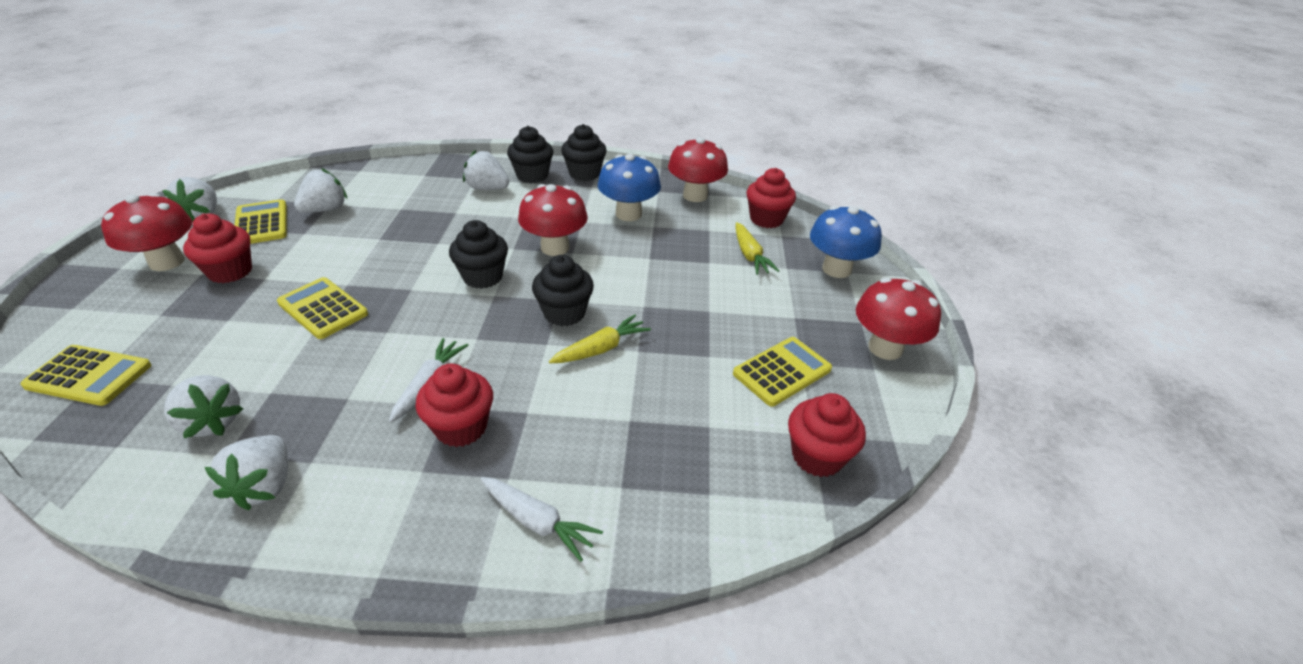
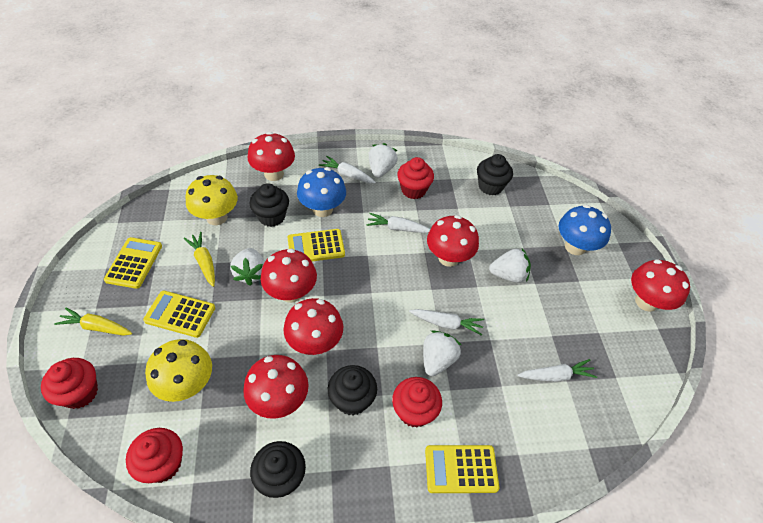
red mushroom: [101,193,192,271] [518,184,588,256] [668,137,728,202] [856,277,941,360] = 4 -> [243,355,309,419] [248,132,295,181] [260,248,317,303] [283,298,343,355] [427,215,479,267] [631,259,690,312] = 6
white carrot: [389,338,469,423] [480,477,603,562] = 2 -> [319,156,376,184] [366,213,430,233] [409,309,484,336] [517,359,597,382] = 4
white strawberry: [162,177,217,222] [164,375,243,438] [205,435,288,510] [294,168,347,213] [463,150,509,190] = 5 -> [230,248,265,286] [369,143,398,178] [423,330,461,376] [489,248,531,283] = 4
yellow mushroom: none = 0 -> [145,339,212,402] [185,175,238,225] = 2

